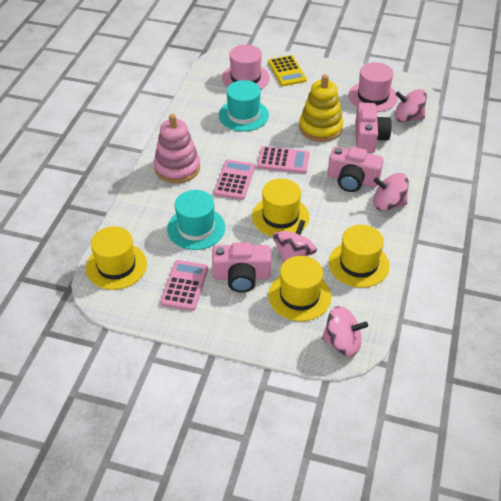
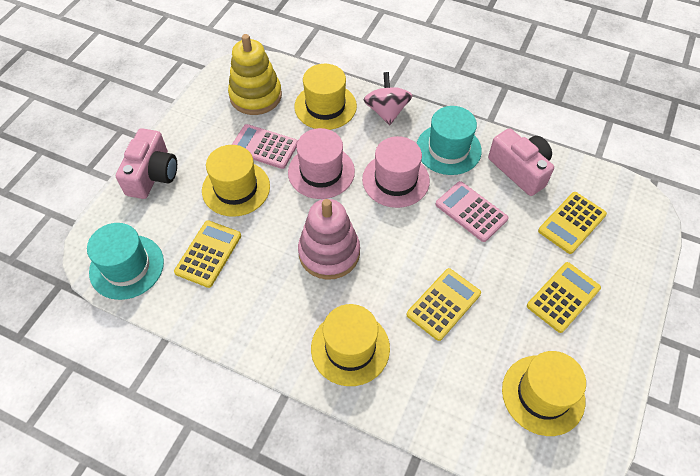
pink calculator: [160,260,208,311] [214,159,255,200] [257,146,310,173] = 3 -> [232,124,298,169] [436,181,508,242] = 2
pink camera: [212,242,271,293] [328,146,384,192] [355,103,392,153] = 3 -> [116,128,177,199] [488,128,554,196] = 2
pink spinning top: [273,220,317,262] [322,306,368,357] [373,173,409,211] [395,89,427,122] = 4 -> [363,72,413,125] = 1
yellow calculator: [268,55,307,86] = 1 -> [174,220,241,288] [407,268,481,341] [527,262,601,333] [538,192,607,254] = 4

